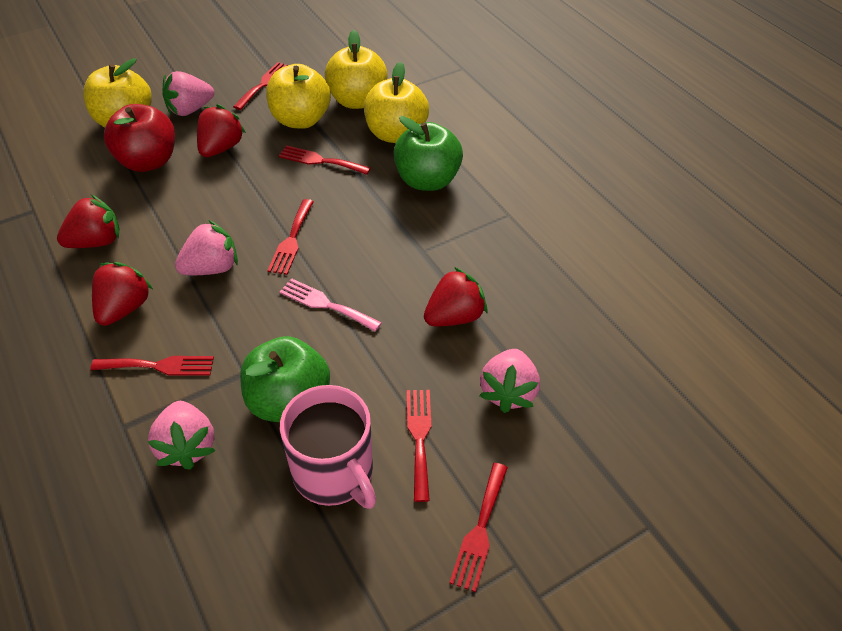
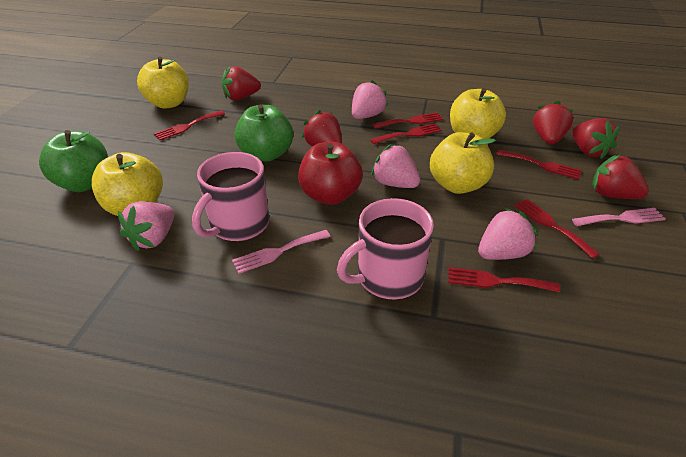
pink fork: [280,278,382,332] = 1 -> [232,230,331,274] [572,208,666,226] = 2
pink mug: [280,385,376,509] = 1 -> [192,152,270,241] [337,198,434,299] = 2
red strawberry: [57,195,119,248] [92,262,153,326] [197,104,246,157] [424,267,487,326] = 4 -> [222,66,261,100] [302,110,342,146] [533,101,574,144] [572,118,620,159] [592,154,649,199] = 5

